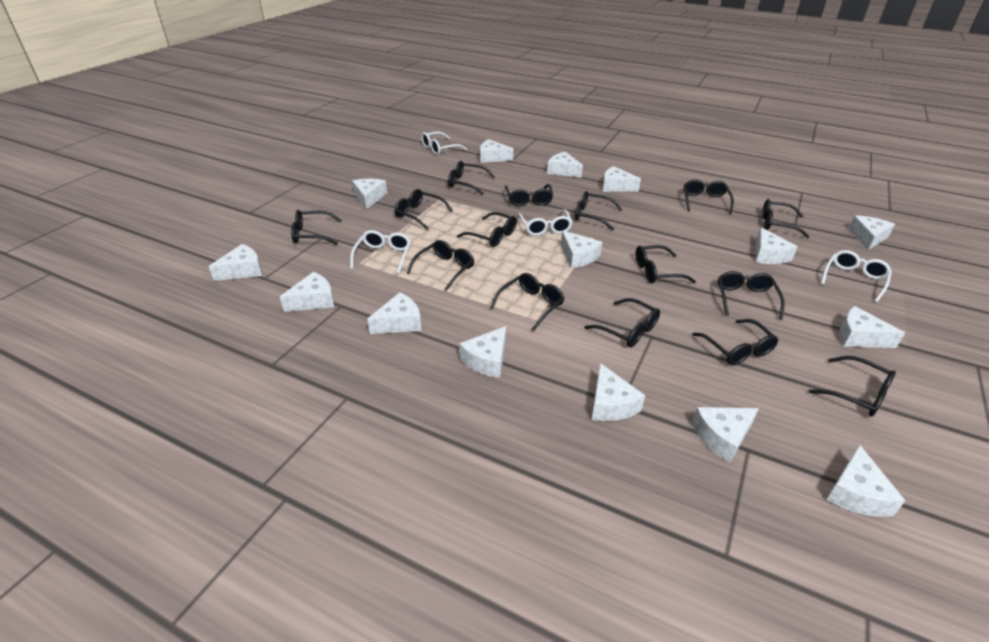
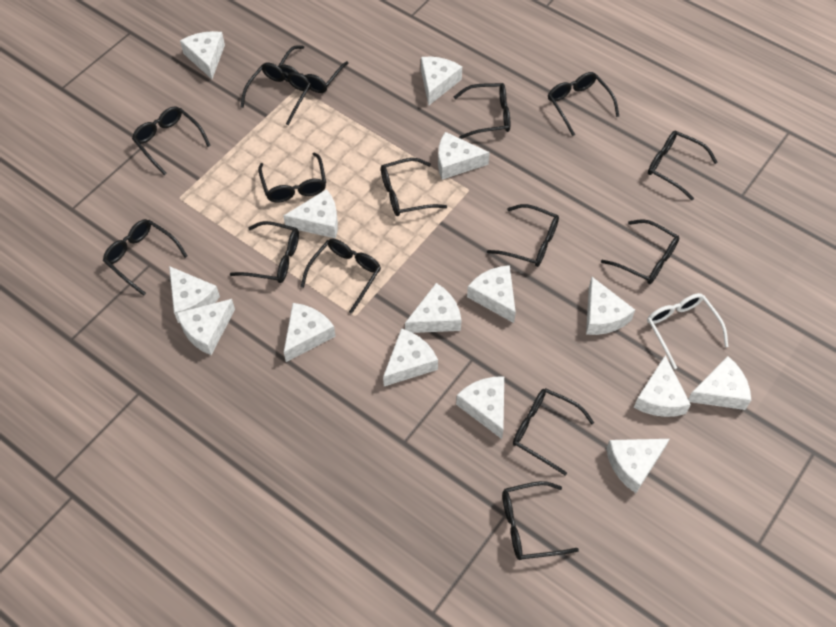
white glasses: [350,230,411,274] [421,132,467,155] [518,209,573,236] [821,250,892,302] = 4 -> [647,293,728,369] = 1

